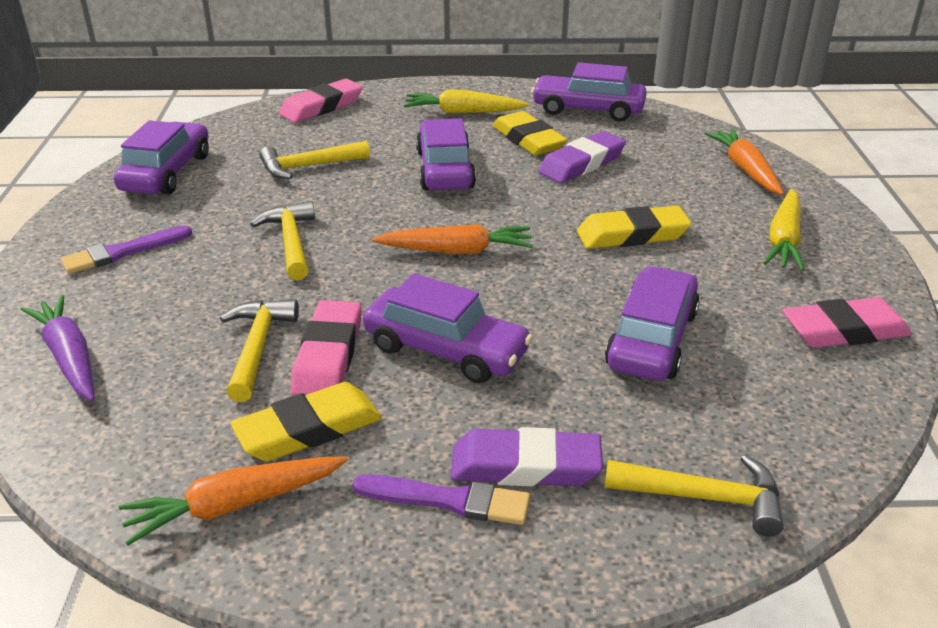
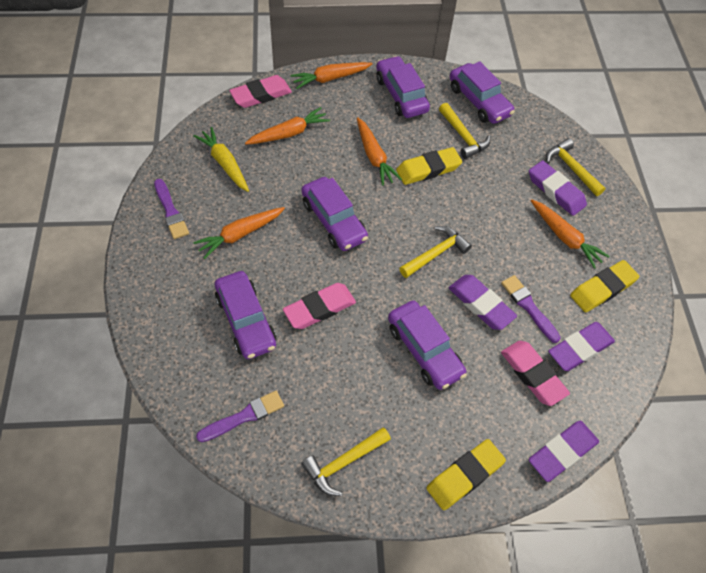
orange carrot: [119,456,348,545] [372,224,533,254] [704,129,784,195] = 3 -> [193,207,285,259] [245,107,330,145] [290,62,373,89] [357,117,402,186] [531,200,609,269] = 5
purple brush: [61,225,192,274] [353,474,530,525] = 2 -> [154,179,189,239] [196,391,284,442] [501,275,561,343] = 3
purple carrot: [21,295,94,401] = 1 -> none = 0
purple eraser: [450,427,603,487] [538,131,626,183] = 2 -> [449,275,517,330] [529,160,587,216] [529,421,599,482] [548,322,615,371] = 4
yellow carrot: [404,89,529,113] [764,189,805,271] = 2 -> [193,127,249,192] = 1

